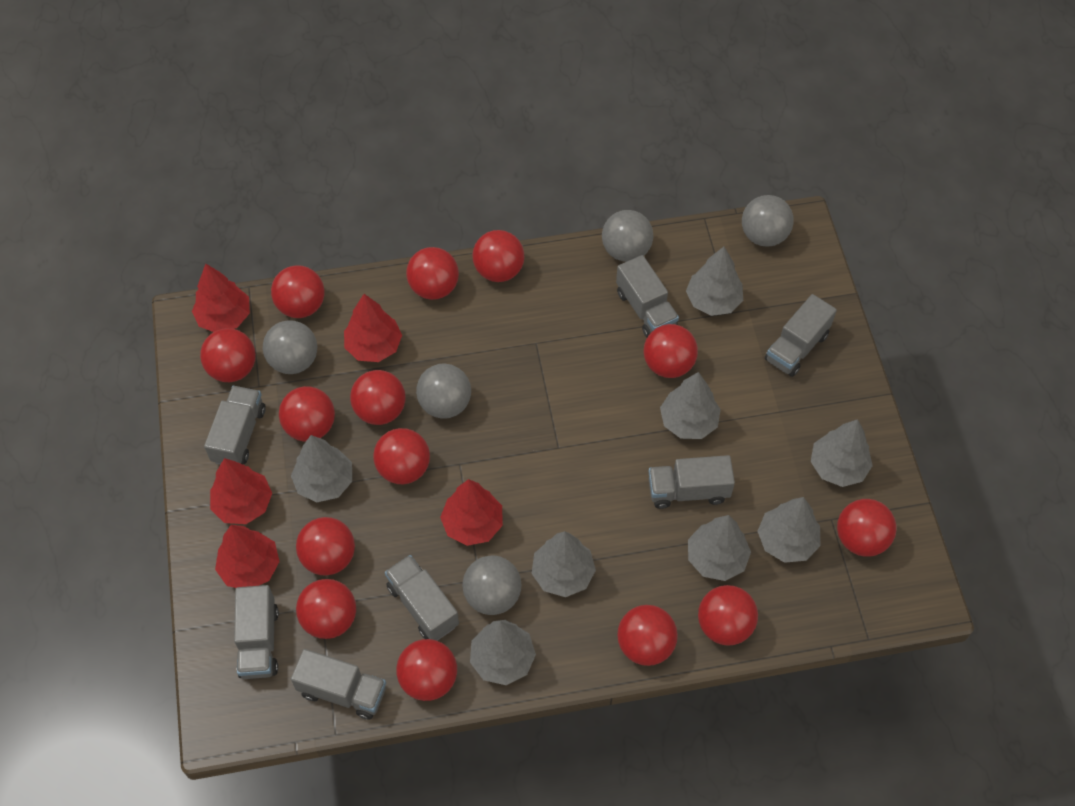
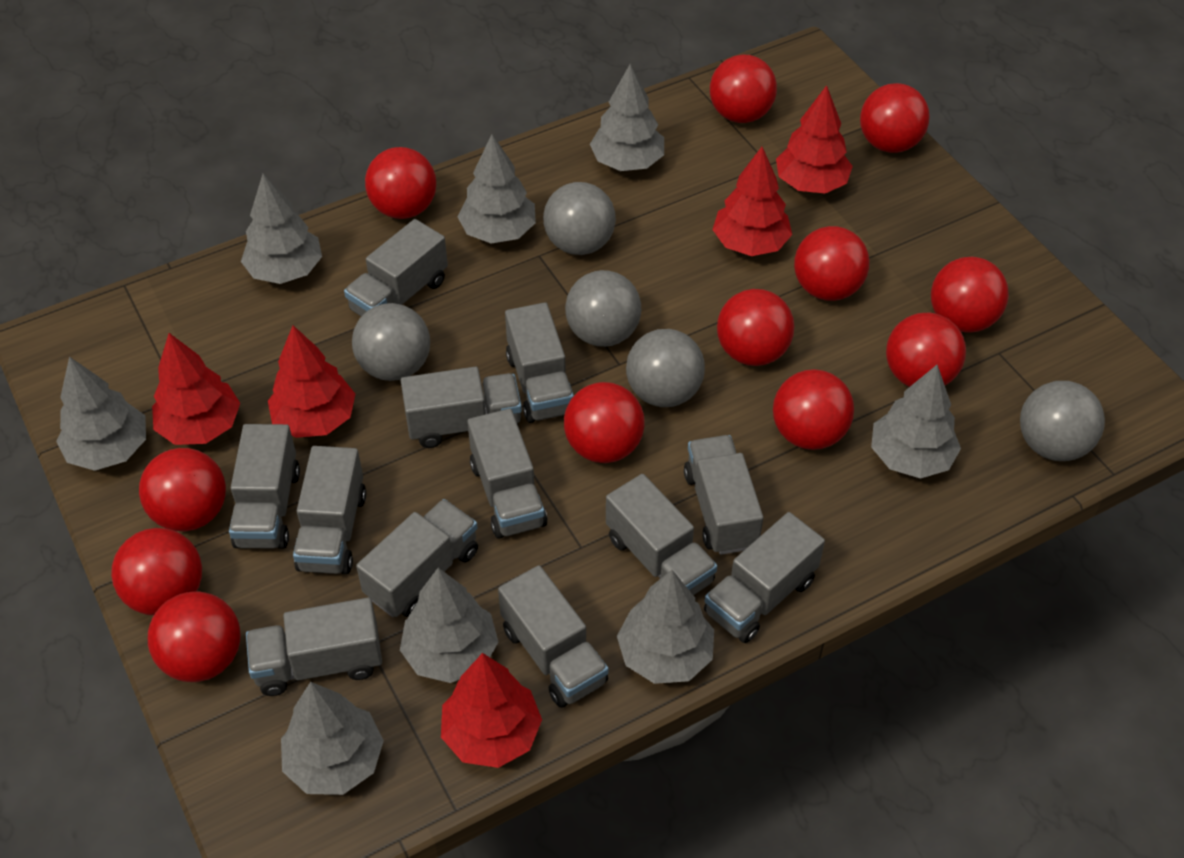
grey truck: [204,386,266,465] [234,585,279,679] [291,649,386,719] [385,555,459,641] [616,255,679,337] [648,455,735,509] [765,294,837,377] = 7 -> [229,424,300,549] [246,597,382,696] [293,446,366,574] [344,219,448,317] [356,499,478,617] [401,367,522,448] [467,409,547,539] [498,565,608,708] [505,302,574,423] [606,474,717,595] [684,435,763,555] [704,512,825,643] = 12
red ball: [200,328,256,382] [271,265,324,318] [279,386,335,442] [296,517,355,576] [296,579,356,639] [350,370,405,425] [373,428,430,484] [396,639,457,701] [406,247,459,300] [472,230,524,282] [617,605,678,666] [644,324,698,378] [698,585,758,646] [837,499,897,557] = 14 -> [111,528,202,615] [139,448,226,531] [148,591,241,682] [365,147,436,219] [564,382,645,463] [710,54,777,123] [717,289,795,366] [773,369,854,450] [794,226,869,301] [860,83,930,153] [886,312,966,387] [931,257,1009,333] = 12

